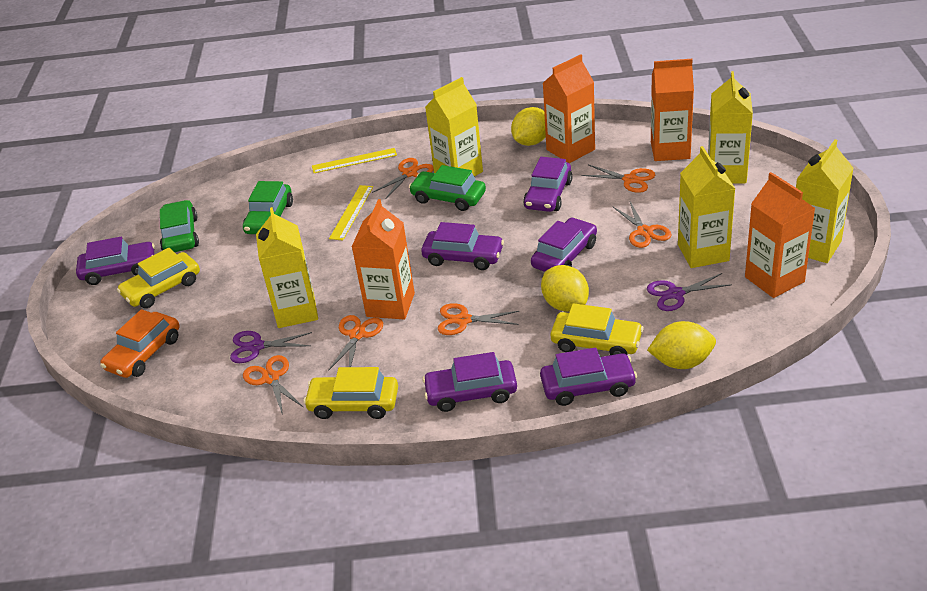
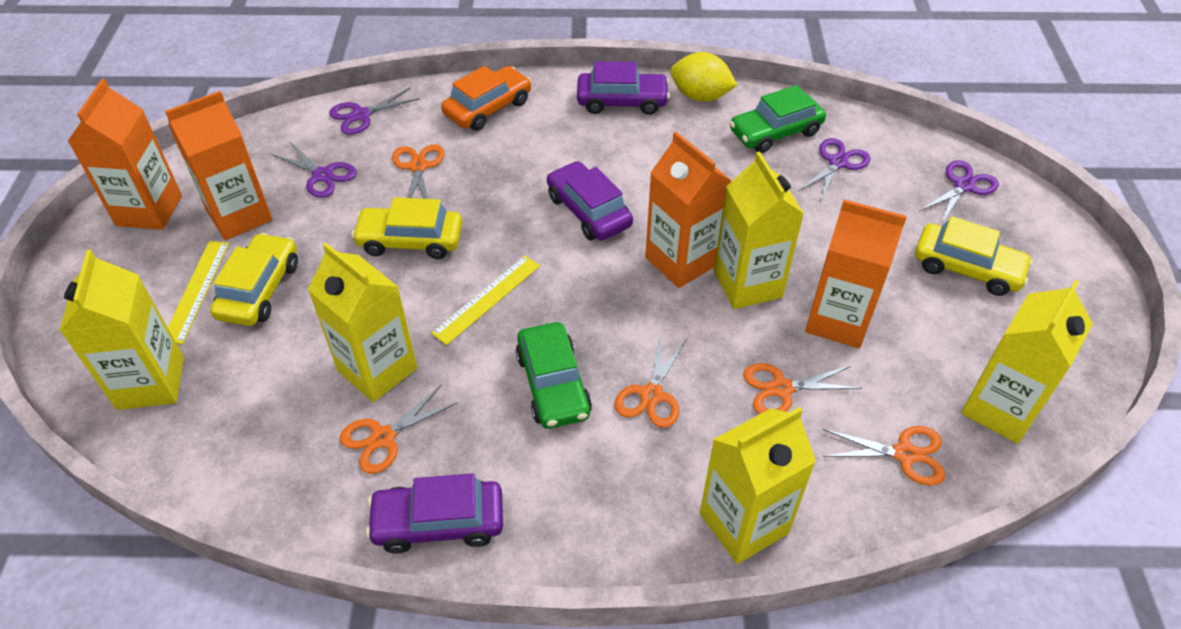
green car: [160,200,199,252] [243,181,293,234] [409,165,486,211] = 3 -> [516,322,592,429] [729,85,826,153] = 2
orange scissors: [243,355,303,415] [328,315,383,371] [372,158,434,199] [438,303,519,335] [581,165,655,193] [613,202,672,248] = 6 -> [340,384,458,474] [392,144,444,199] [615,335,687,428] [743,363,862,414] [823,426,945,486] = 5
purple car: [76,237,155,285] [421,222,504,270] [422,352,517,412] [523,157,573,212] [531,217,597,272] [540,348,637,406] = 6 -> [366,473,503,553] [547,161,633,241] [577,61,670,115] = 3
purple scissors: [230,331,312,363] [647,273,732,311] = 2 -> [271,141,357,198] [329,87,420,135] [798,138,871,201] [920,160,999,223] = 4
yellow lemon: [511,107,546,146] [541,265,589,312] [647,321,716,369] = 3 -> [670,52,737,102] = 1

